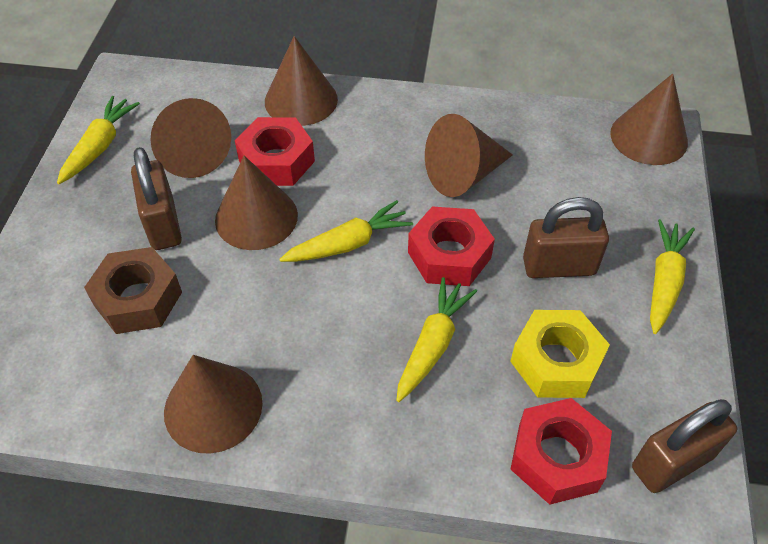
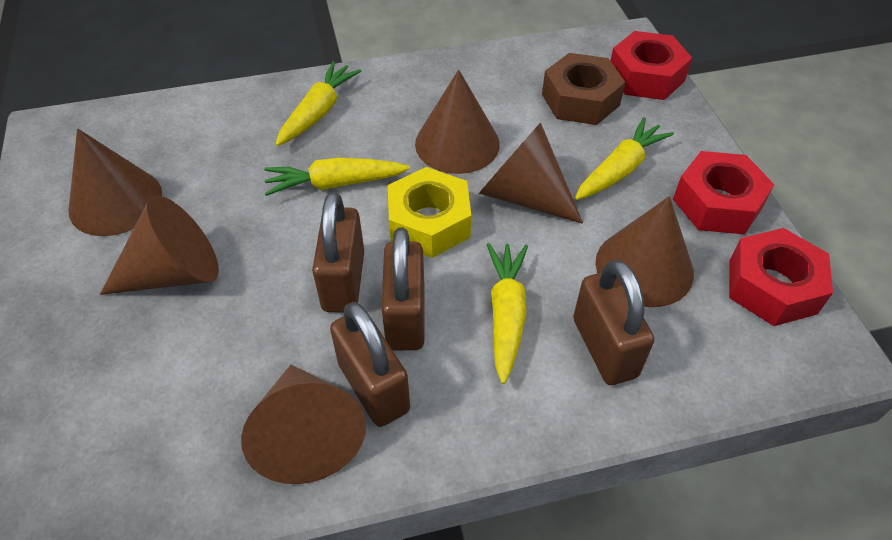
brown padlock: [131,147,182,250] [523,197,609,278] [632,399,737,493] = 3 -> [312,192,364,313] [330,302,410,427] [381,227,424,351] [573,260,654,385] = 4

